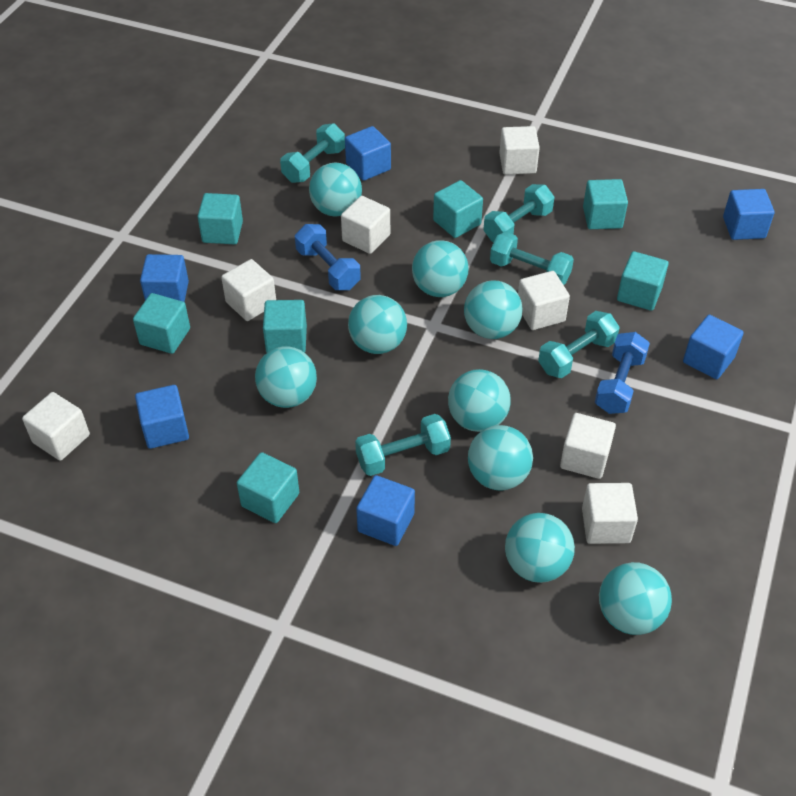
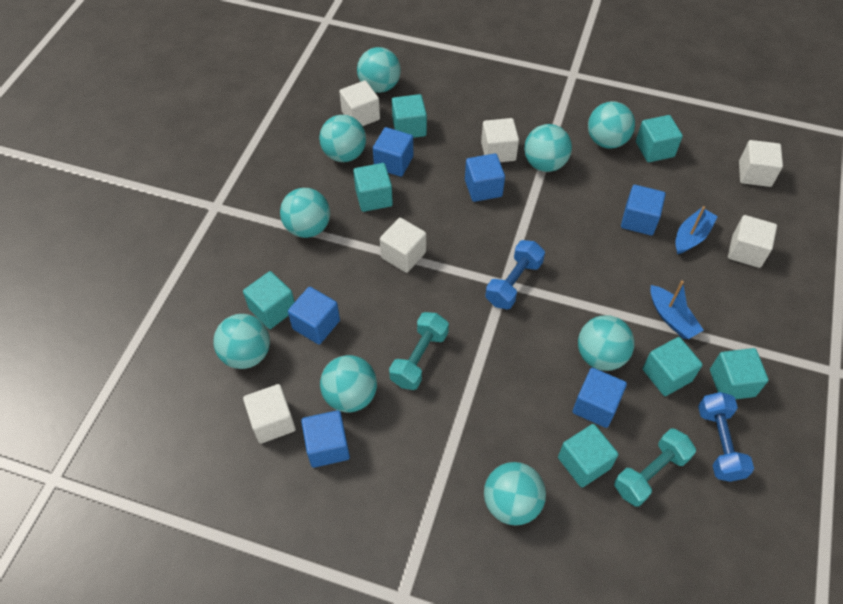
blue boat: none = 0 -> [651,281,703,339] [675,206,718,254] = 2
turquoise dumbbell: [280,123,345,183] [355,414,451,476] [483,184,554,242] [490,232,574,285] [538,311,620,378] = 5 -> [389,312,449,390] [614,428,696,507] = 2
white cube: [22,392,90,461] [221,259,276,321] [341,196,390,254] [499,126,540,175] [518,271,570,330] [560,413,616,479] [582,483,638,544] = 7 -> [243,384,296,444] [339,80,380,126] [380,218,426,273] [481,118,519,162] [728,215,777,268] [739,140,783,187] = 6

